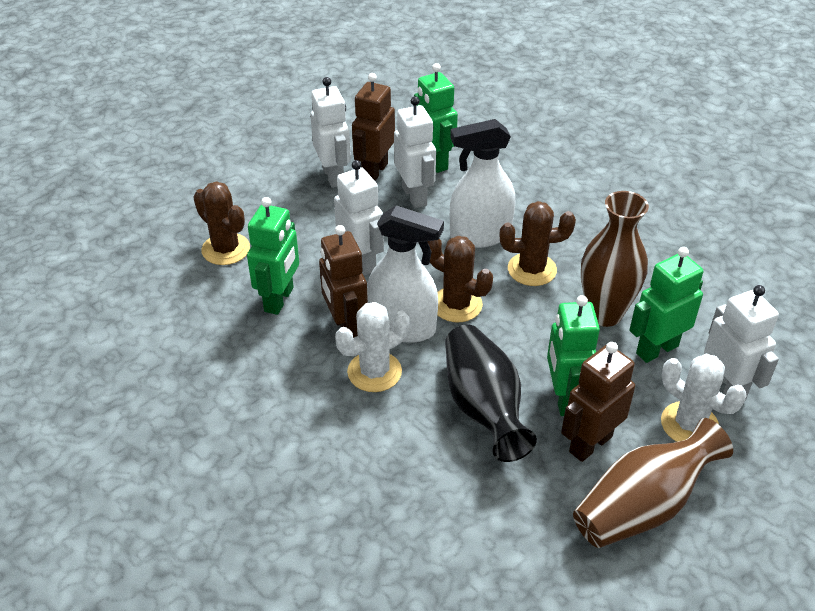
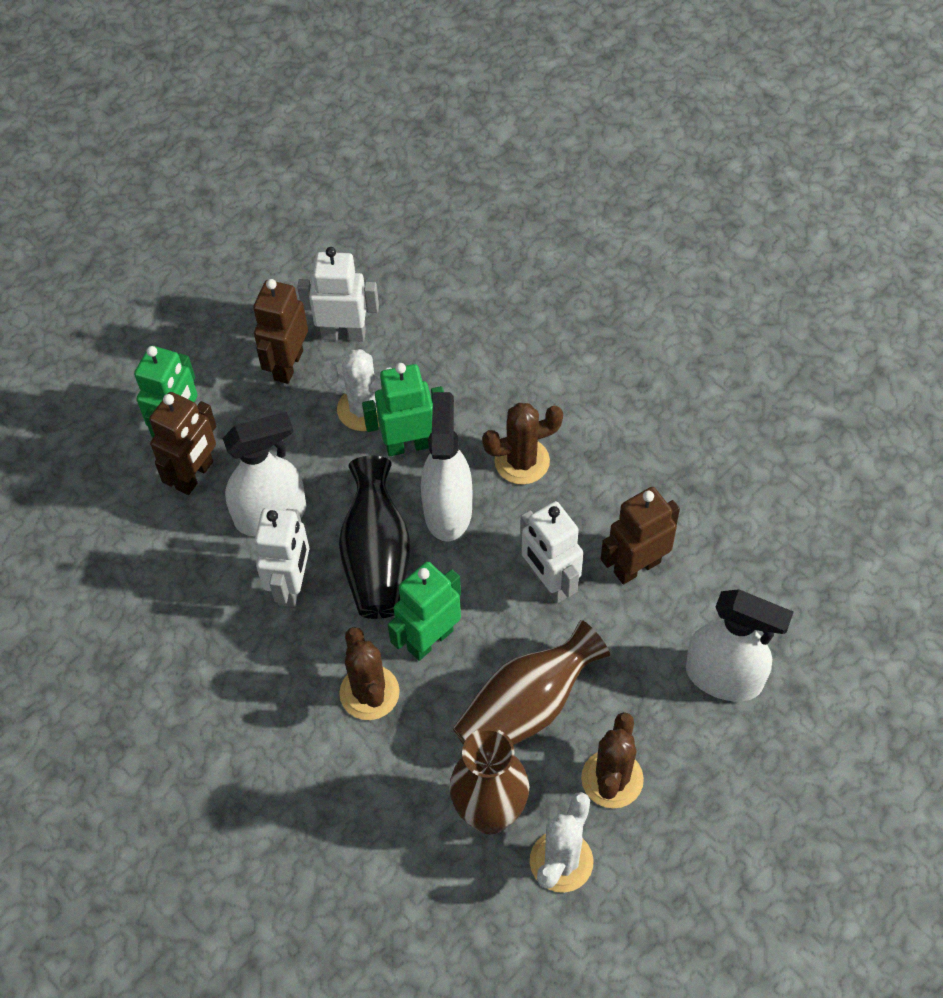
green robot: [247,197,299,315] [414,63,458,173] [547,295,600,416] [629,247,703,363] = 4 -> [134,346,198,438] [362,363,444,456] [388,562,461,661] = 3
white robot: [310,77,351,188] [334,160,384,276] [394,96,436,208] [704,285,779,401] = 4 -> [255,508,309,607] [297,247,379,342] [520,501,583,603] = 3
white spray bottle: [367,205,444,343] [450,119,515,248] = 2 -> [222,412,306,536] [421,392,472,542] [686,589,794,701] = 3

